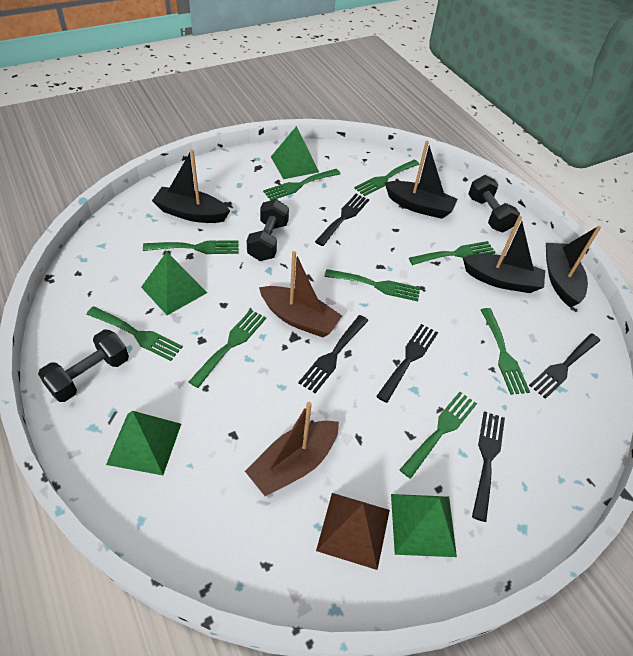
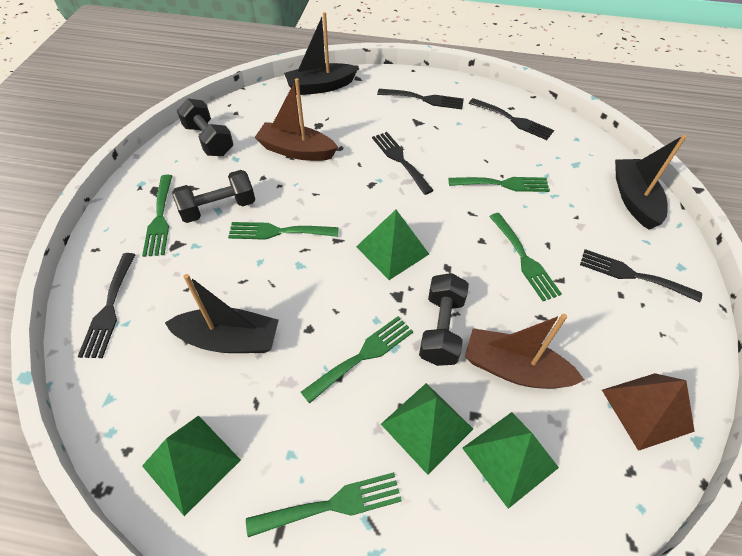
black boat: [152,149,230,223] [385,141,458,219] [463,216,545,293] [546,226,601,308] = 4 -> [165,274,279,353] [284,12,359,95] [615,135,687,230] = 3
green fork: [86,306,183,361] [143,240,239,254] [189,310,266,388] [263,169,340,201] [324,269,420,301] [354,160,420,196] [400,392,477,479] [409,241,496,265] [481,308,530,395] = 9 -> [142,175,172,257] [228,222,339,240] [246,472,402,537] [301,316,413,404] [448,177,550,192] [489,213,562,301] = 6

